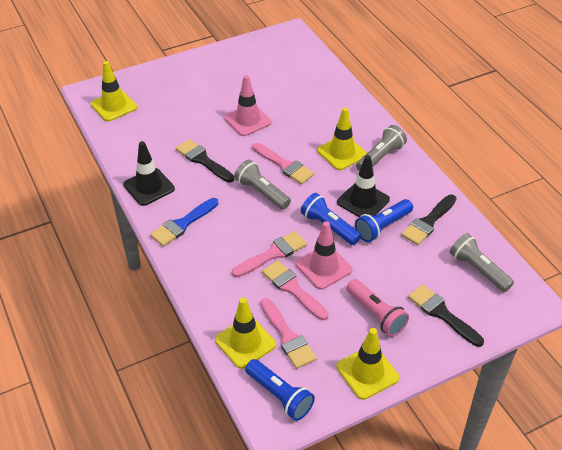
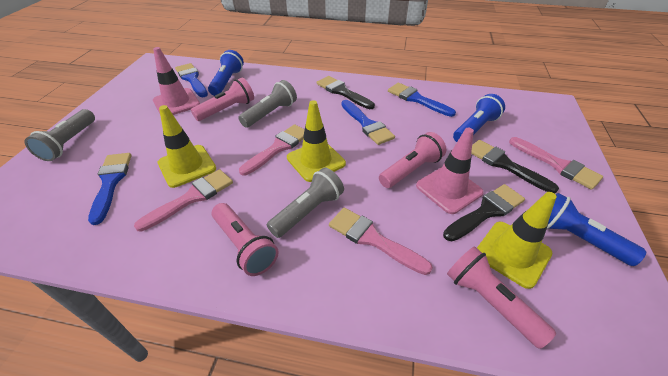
black traffic cone: [123,141,175,206] [337,155,390,218] = 2 -> none = 0
blue brush: [150,198,218,246] = 1 -> [88,153,132,225] [175,63,208,97] [341,100,395,145] [388,83,456,117] = 4
pink flashlight: [346,279,409,337] = 1 -> [191,78,254,121] [212,203,279,276] [379,132,447,188] [447,246,556,349] = 4
yellow traffic cone: [91,61,137,122] [215,297,276,369] [317,107,367,170] [336,328,399,400] = 4 -> [158,105,216,188] [287,100,346,182] [477,192,557,289] = 3

